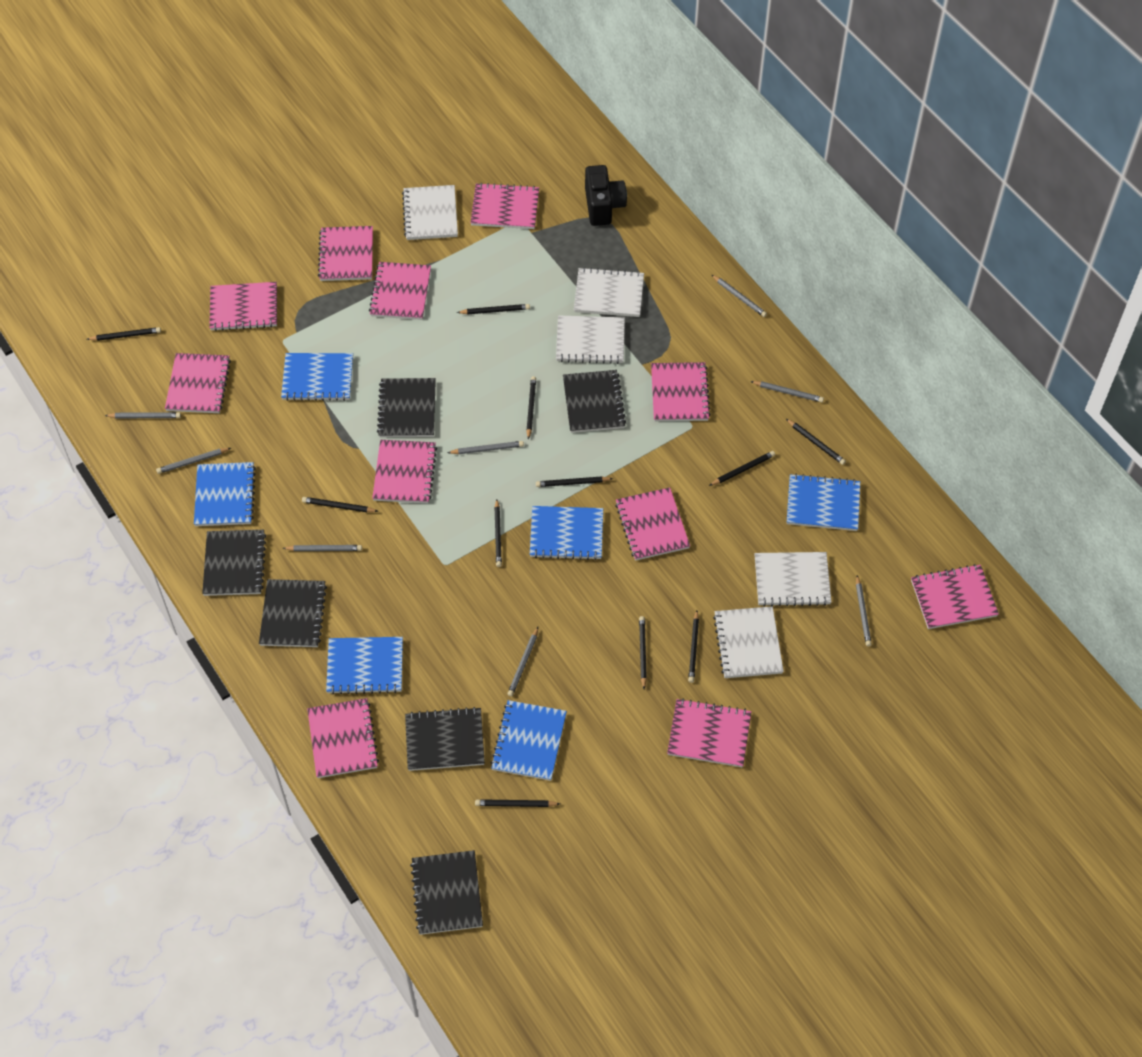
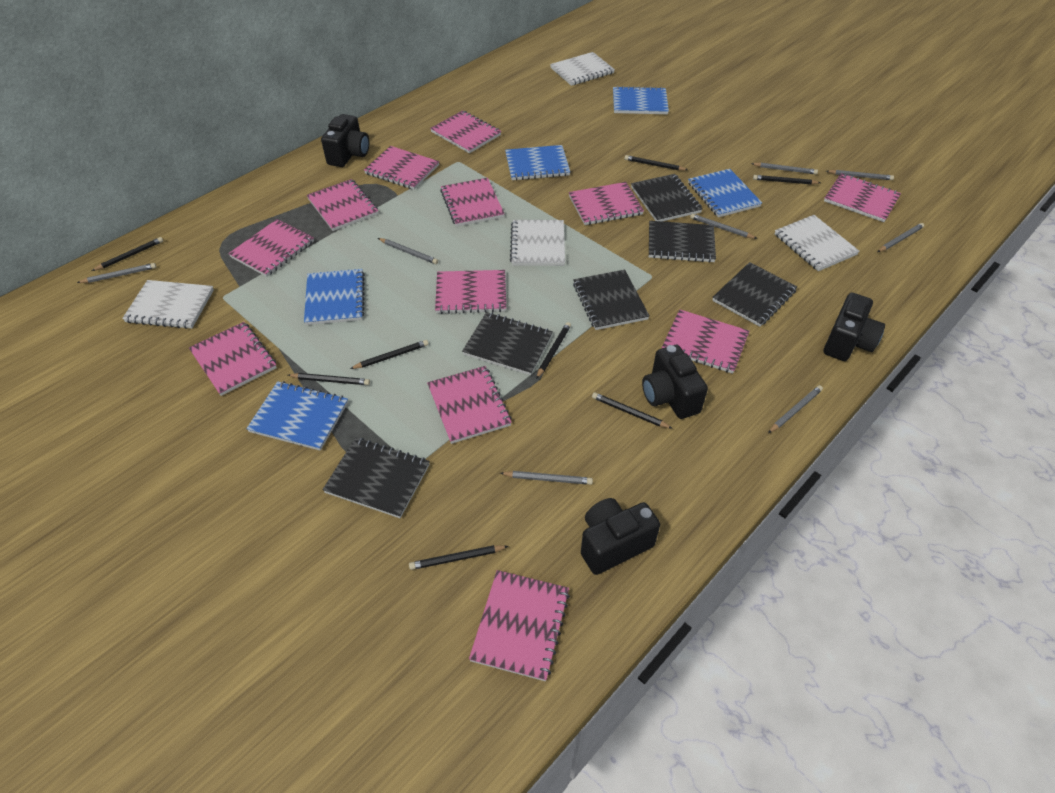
black camera: [585,165,627,226] = 1 -> [321,114,369,167] [581,498,660,575] [642,345,708,419] [824,293,885,361] = 4
black pencil: [87,327,161,341] [302,497,378,512] [457,304,530,315] [475,799,560,807] [494,499,502,567] [526,376,536,440] [536,476,613,487] [639,616,647,689] [688,610,699,683] [709,451,775,486] [786,419,846,465] = 11 -> [92,237,163,271] [288,373,370,385] [350,340,429,369] [409,545,508,570] [536,322,571,379] [592,392,673,429] [625,155,688,171] [753,175,820,184] = 8
blue notebook: [194,462,256,526] [281,353,353,401] [326,637,403,694] [491,700,567,781] [530,506,603,560] [787,474,860,531] = 6 -> [246,381,348,451] [304,269,365,325] [505,145,570,180] [613,86,669,114] [688,169,762,217] = 5
pink notebook: [165,353,231,413] [209,282,277,331] [307,698,379,778] [318,226,373,281] [369,262,431,320] [372,440,437,503] [470,183,539,229] [615,487,690,561] [651,362,711,421] [667,698,751,767] [911,564,999,629] = 11 -> [189,322,277,396] [228,219,314,277] [307,179,378,231] [364,146,439,190] [427,366,512,444] [430,110,501,153] [435,270,506,314] [440,178,504,227] [469,570,570,681] [569,182,644,225] [662,309,749,374] [824,173,901,222] = 12
white notebook: [402,185,458,240] [556,315,625,364] [574,267,644,317] [713,606,784,678] [754,552,832,607] = 5 -> [122,280,214,329] [510,220,565,266] [550,52,615,86] [775,215,860,271] = 4

